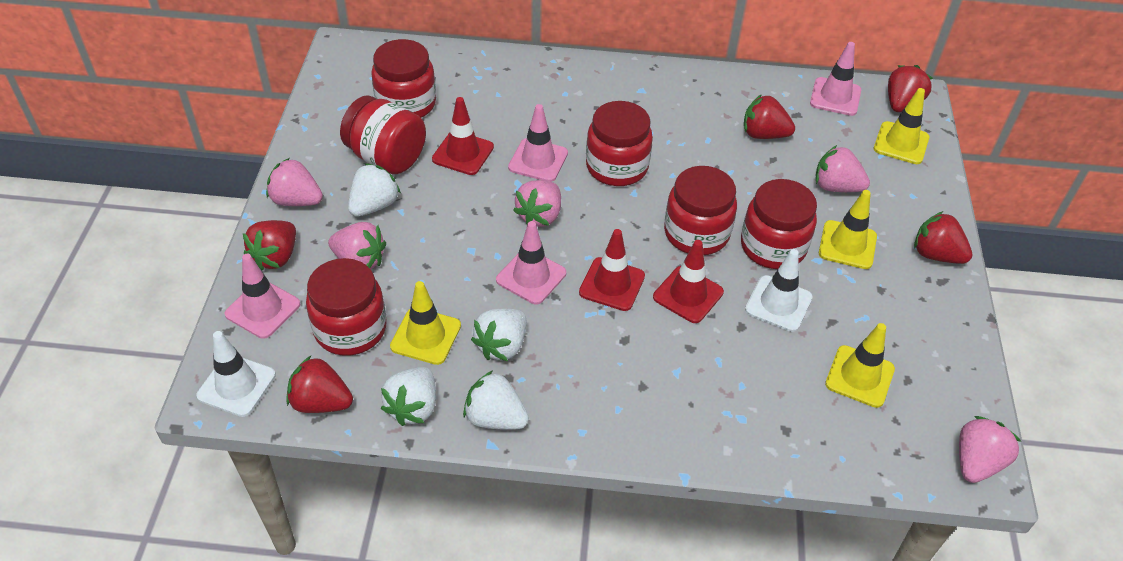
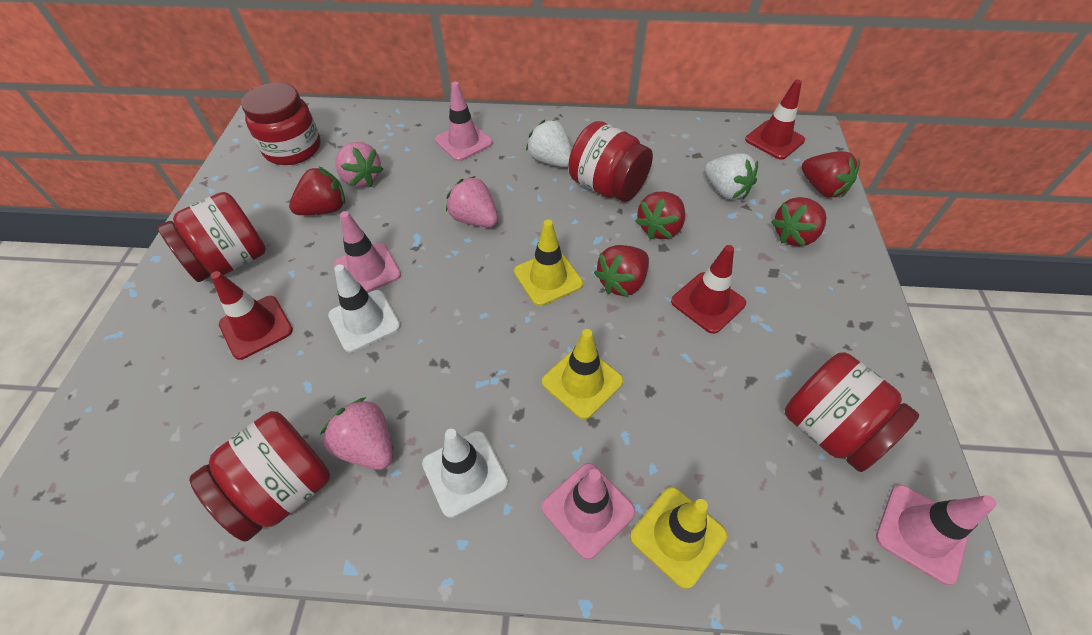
pink strawberry: [266,158,323,206] [328,222,386,269] [513,180,561,227] [816,145,870,192] [959,416,1022,483] = 5 -> [320,397,393,470] [335,142,383,187] [446,176,498,227] = 3
red jar: [306,258,387,356] [340,95,426,174] [371,39,436,117] [586,101,653,186] [664,166,737,255] [741,179,817,269] = 6 -> [158,192,266,282] [189,411,330,541] [241,82,321,165] [568,121,653,202] [785,352,919,472] = 5
white strawberry: [348,163,401,216] [381,367,436,426] [463,370,529,430] [471,308,526,361] = 4 -> [526,120,572,167] [705,153,758,200] = 2
yellow traffic cone: [390,281,461,365] [819,190,877,269] [825,323,895,408] [874,88,929,164] = 4 -> [514,220,583,306] [542,329,623,420] [630,487,727,589] = 3

